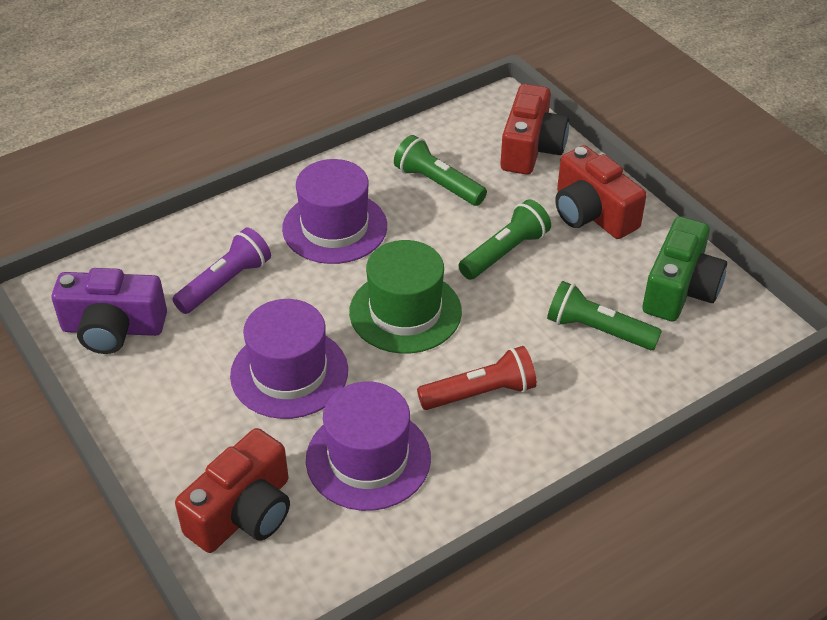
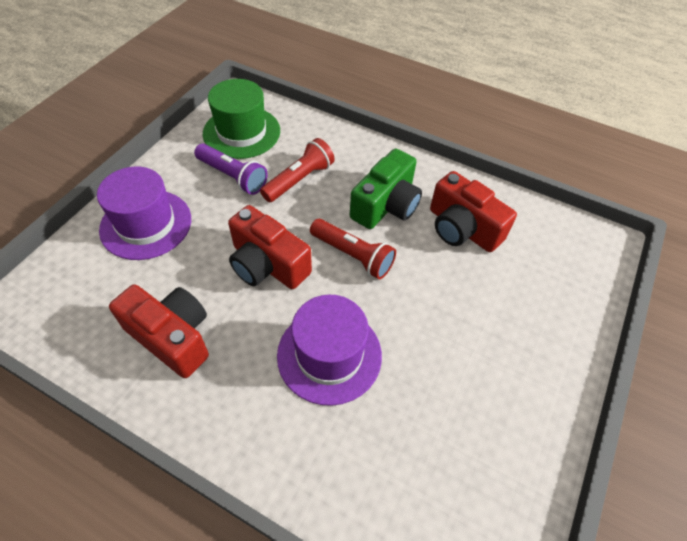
green flashlight: [394,135,487,206] [458,199,551,280] [547,281,662,350] = 3 -> none = 0
purple camera: [52,268,167,354] = 1 -> none = 0
purple hat: [230,299,348,419] [282,159,387,264] [306,382,431,511] = 3 -> [97,166,191,260] [277,295,382,406] = 2
red flashlight: [417,346,537,410] = 1 -> [260,138,335,202] [310,219,396,279] = 2

